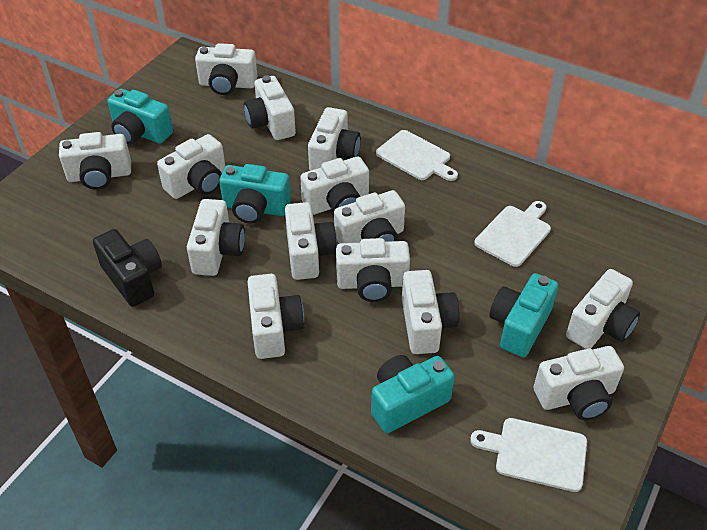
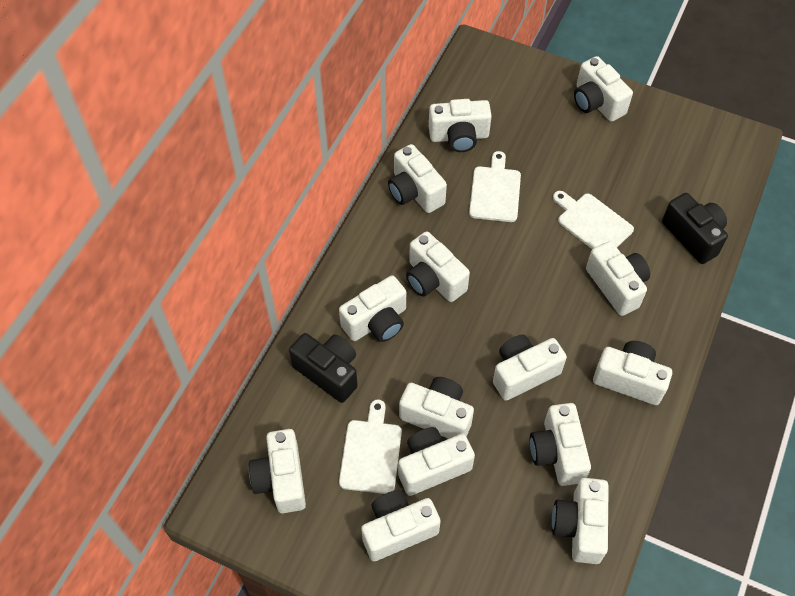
black camera: [93,229,162,307] = 1 -> [289,333,358,403] [662,193,728,264] = 2
turquoise camera: [107,89,173,144] [219,164,291,224] [371,355,455,433] [489,273,558,358] = 4 -> none = 0

